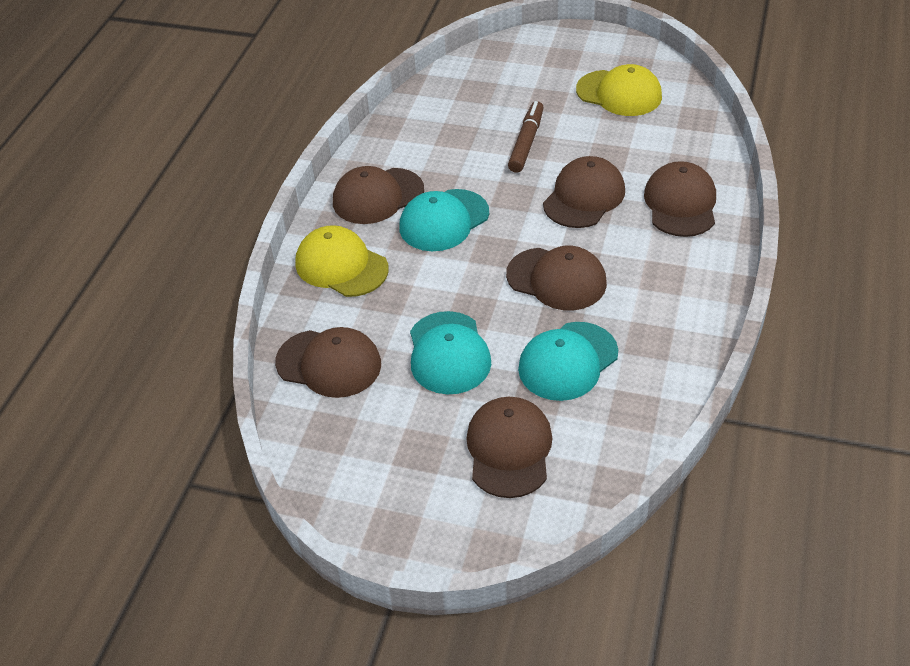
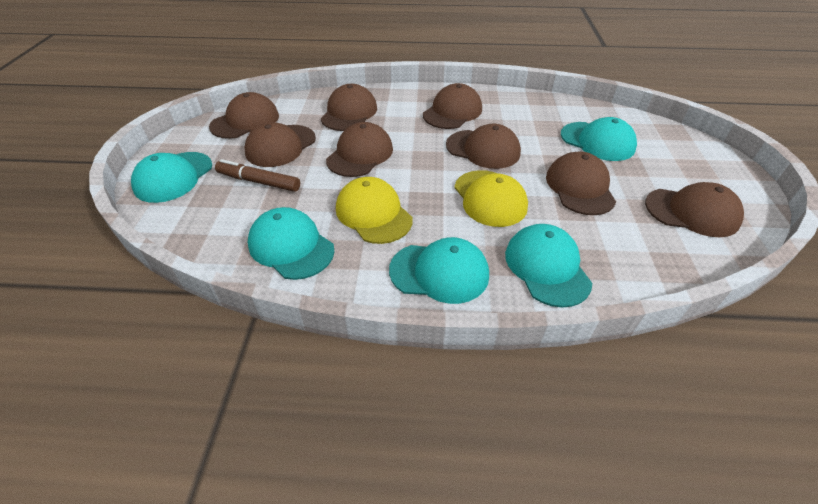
brown cap: [275,327,381,398] [333,166,424,224] [466,397,552,498] [506,246,607,310] [543,156,625,228] [644,161,716,237] = 6 -> [209,92,279,139] [245,122,316,167] [321,84,377,131] [326,122,393,177] [423,83,482,129] [446,124,521,169] [546,152,616,215] [645,182,744,237] = 8
turquoise cap: [399,189,489,251] [410,311,491,394] [518,322,618,401] = 3 -> [131,152,212,203] [248,207,335,280] [389,237,489,304] [505,224,592,308] [561,117,637,161] = 5

